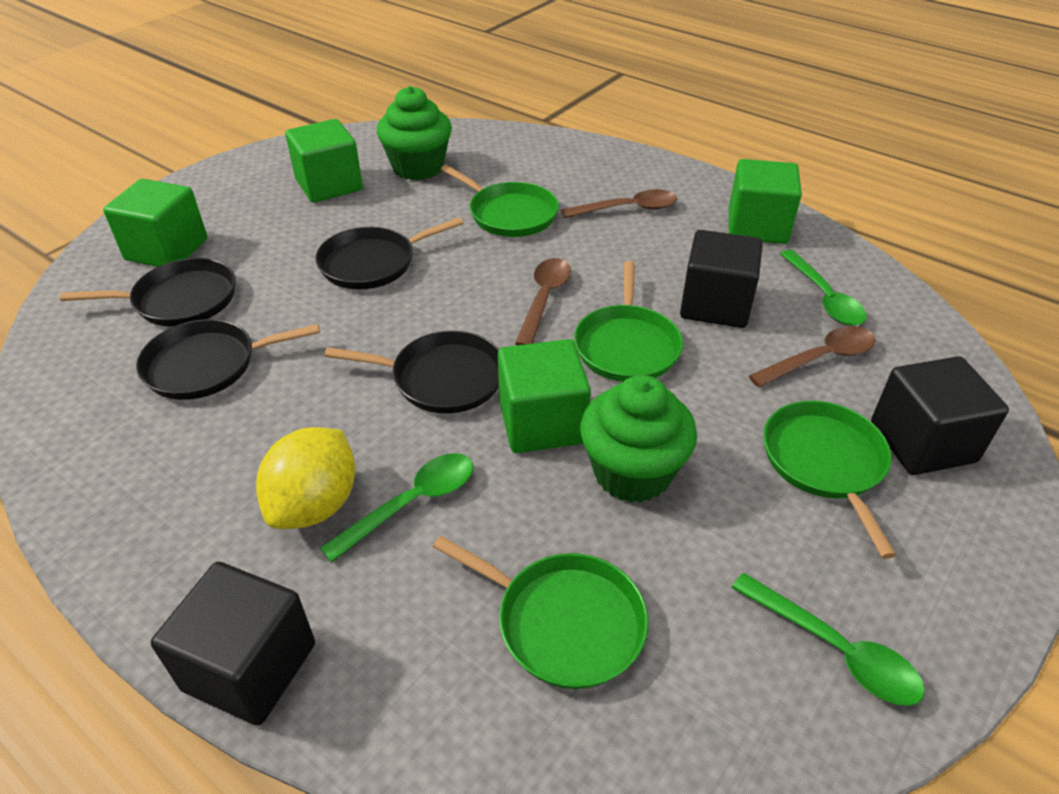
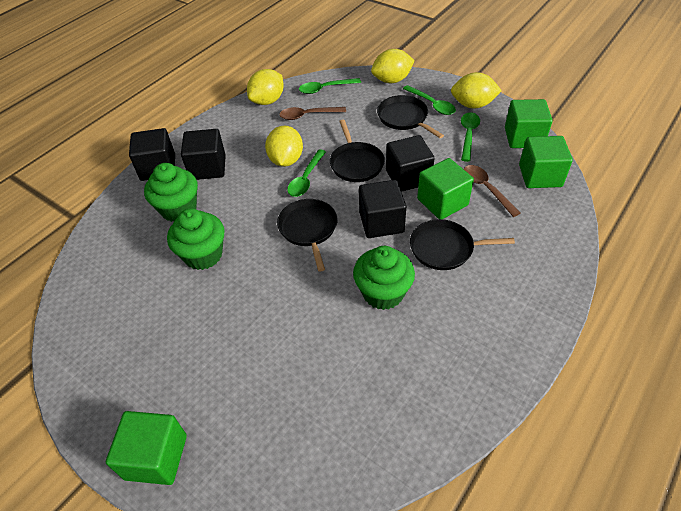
black cube: [151,562,315,726] [680,230,763,328] [871,356,1009,475] = 3 -> [129,128,175,181] [181,129,226,180] [359,180,406,238] [386,135,435,192] = 4
brown spoon: [515,258,571,345] [561,189,677,218] [749,326,876,387] = 3 -> [279,107,346,120] [464,165,520,217] = 2
green cupcake: [377,86,452,180] [580,375,697,503] = 2 -> [144,163,198,222] [167,208,225,270] [353,246,415,310] = 3
green pan: [433,536,648,689] [441,165,559,237] [574,261,683,382] [763,401,896,559] = 4 -> none = 0
green spoon: [320,453,473,563] [731,573,925,706] [780,250,867,326] = 3 -> [287,149,326,197] [299,78,361,94] [403,85,456,115] [461,112,480,162] = 4
yellow lemon: [256,427,355,529] = 1 -> [247,69,284,105] [265,126,303,167] [371,49,415,83] [451,72,502,108] = 4

